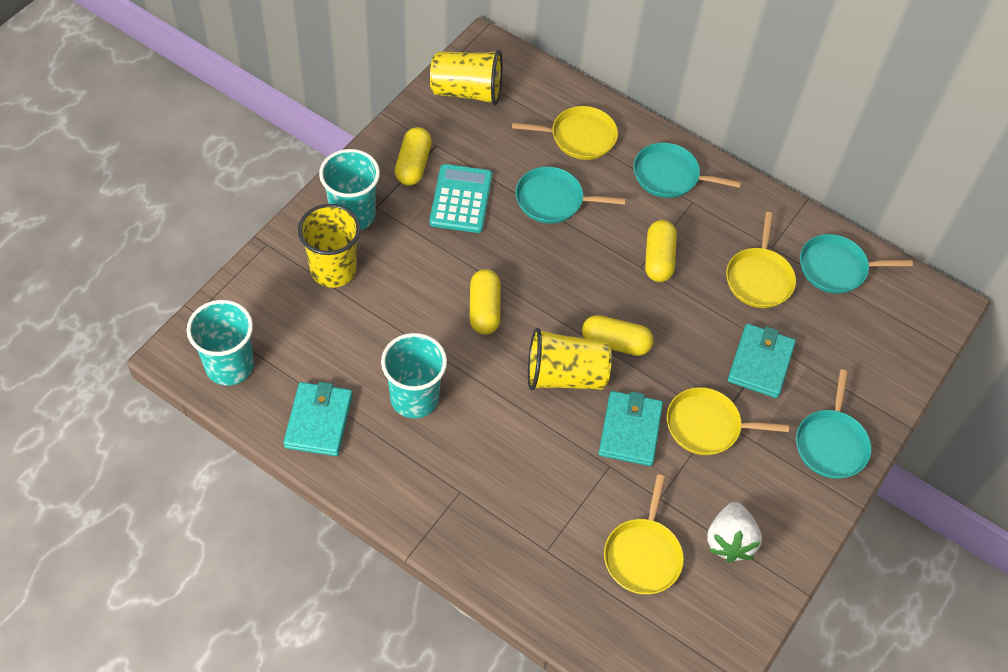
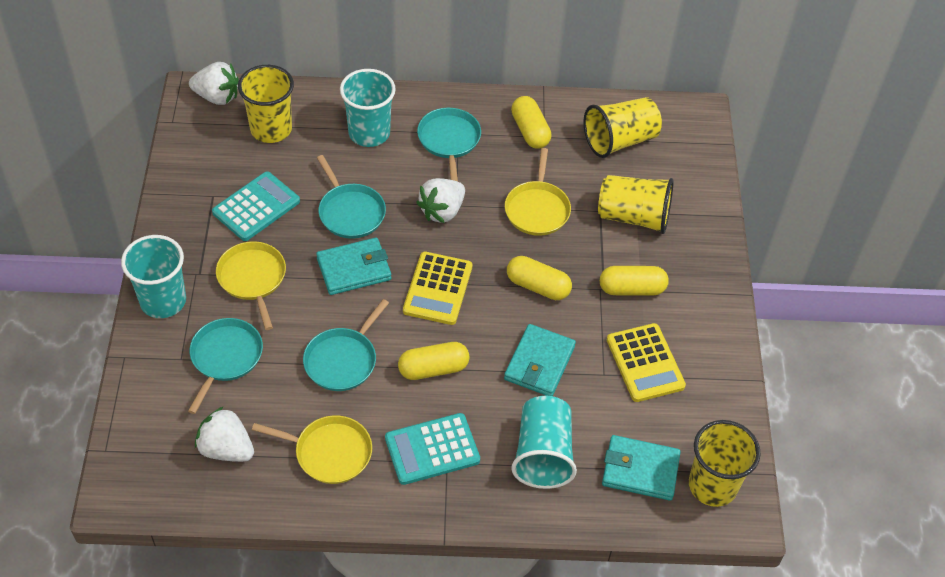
turquoise calculator: [430,164,492,233] = 1 -> [212,171,300,241] [385,413,480,485] = 2
white strawberry: [707,502,762,563] = 1 -> [189,62,239,105] [195,406,254,462] [416,178,465,223] = 3
yellow calculator: none = 0 -> [403,252,472,325] [607,323,686,402] = 2
yellow cup: [298,204,361,288] [430,50,503,105] [528,328,612,390] = 3 -> [238,65,294,143] [583,97,662,158] [598,175,674,234] [689,420,761,507] = 4
yellow pan: [512,106,618,160] [604,475,684,594] [667,387,789,455] [726,212,796,308] = 4 -> [216,241,286,330] [252,415,372,484] [505,148,571,236] = 3

